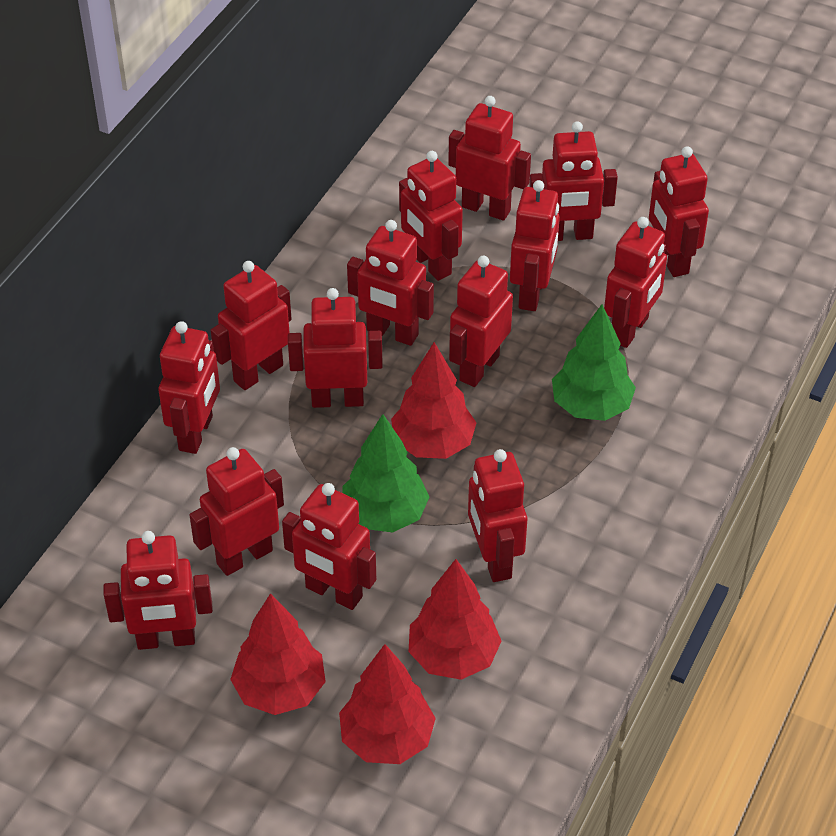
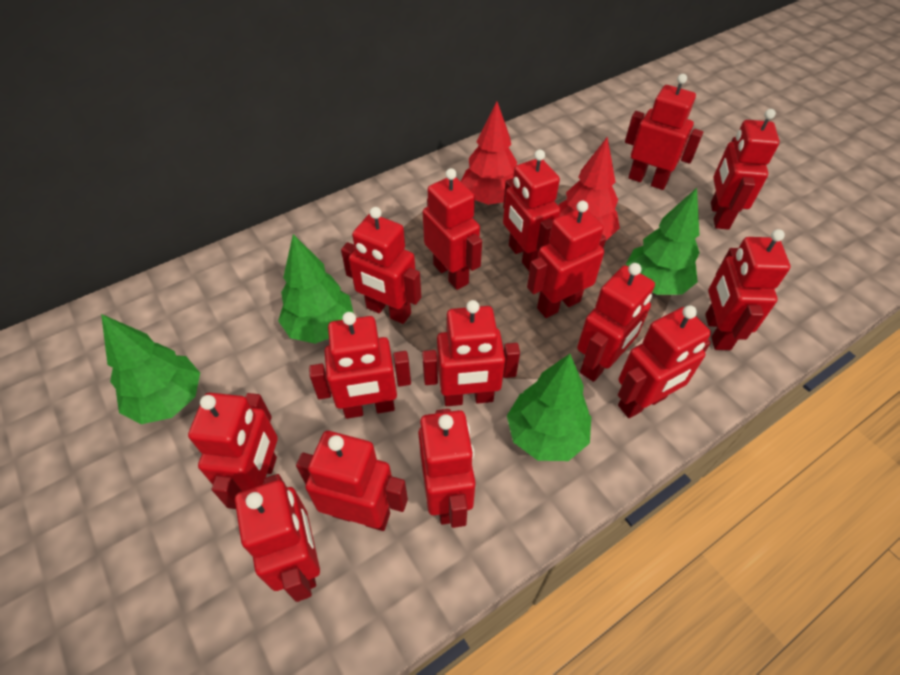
green tree: [343,414,429,533] [552,304,636,421] = 2 -> [101,314,200,424] [278,234,354,344] [507,354,591,461] [626,188,700,295] = 4
red tree: [230,593,326,715] [339,644,436,764] [391,342,476,459] [409,559,501,680] = 4 -> [461,101,518,205] [559,137,620,240] = 2

